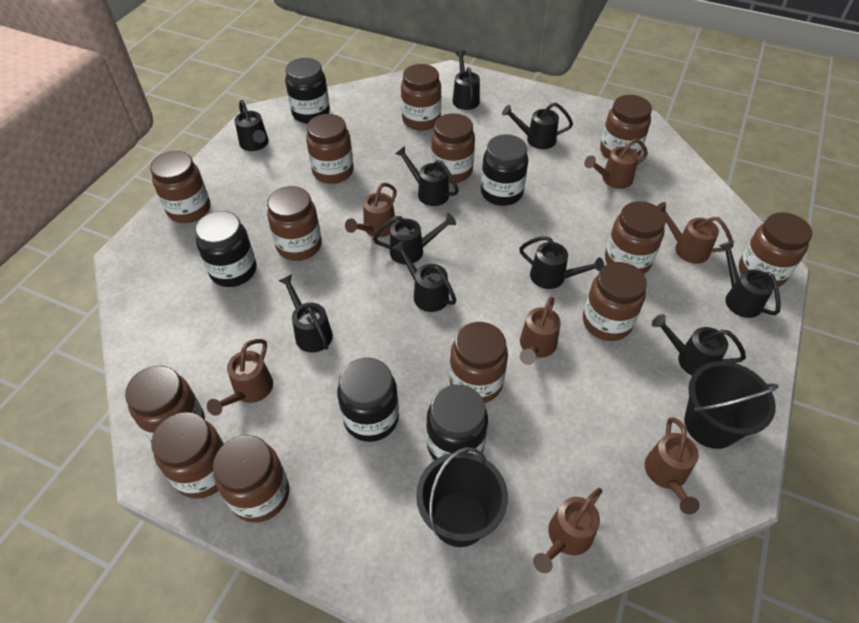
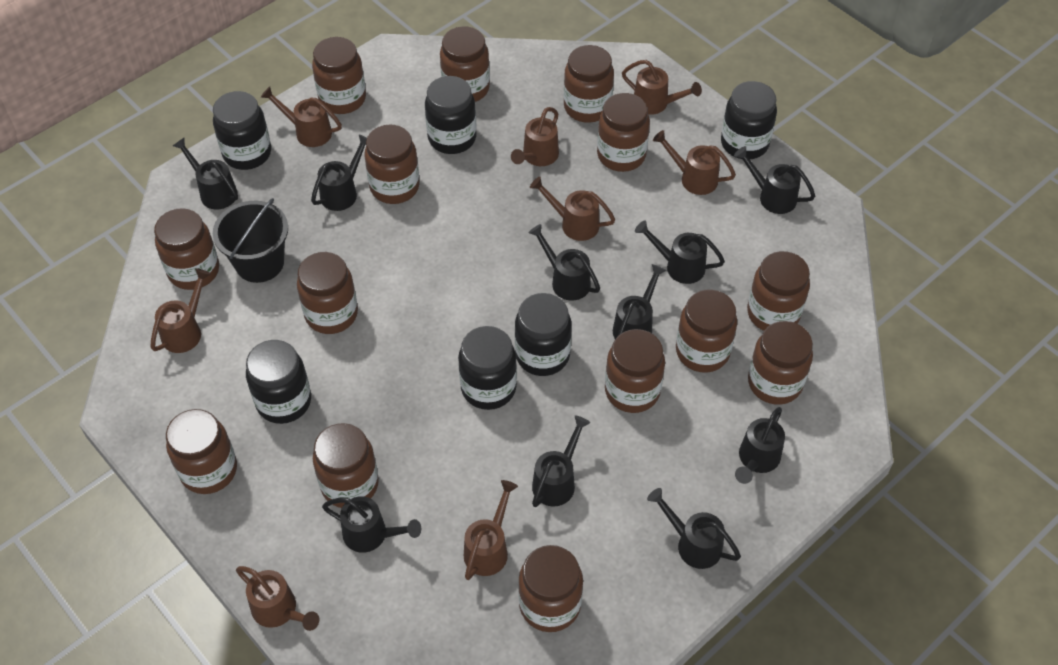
black bucket: [416,447,508,547] [684,361,778,449] = 2 -> [213,198,288,283] = 1
black jar: [195,211,256,287] [285,58,330,124] [337,358,399,442] [426,385,488,460] [481,134,528,206] = 5 -> [213,91,271,170] [246,340,311,424] [425,76,476,154] [458,326,517,410] [515,293,572,376] [721,81,777,159] = 6
brown jar: [125,366,205,441] [150,151,210,223] [151,412,224,499] [213,435,289,523] [267,186,322,261] [306,114,354,184] [401,64,441,130] [431,113,475,183] [449,322,508,403] [583,262,647,341] [600,95,652,159] [605,201,666,274] [739,212,812,287] = 13 -> [154,208,219,290] [166,409,237,494] [297,252,358,334] [312,37,366,114] [313,423,379,508] [365,124,419,204] [440,27,490,102] [518,545,583,632] [564,45,614,123] [597,93,650,172] [605,329,665,413] [676,290,737,373] [747,251,810,331] [748,321,813,405] = 14
brown watering can: [207,339,273,416] [345,183,397,237] [520,297,561,365] [533,488,602,573] [584,138,648,189] [645,417,700,514] [657,202,733,264] = 7 -> [151,268,211,353] [236,566,319,631] [261,86,342,147] [464,480,518,580] [511,107,559,166] [530,177,615,241] [622,60,702,115] [653,130,736,195] = 8

